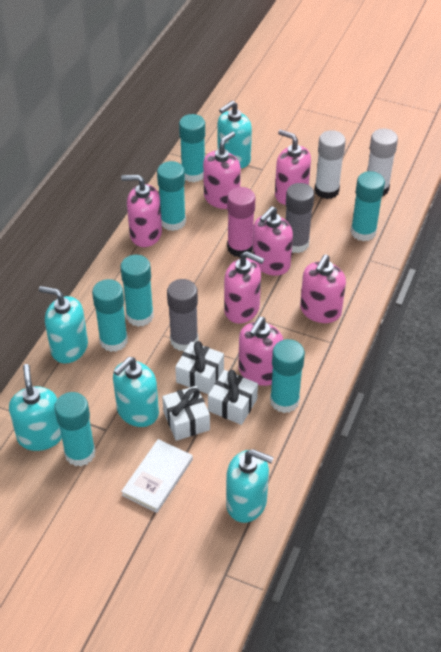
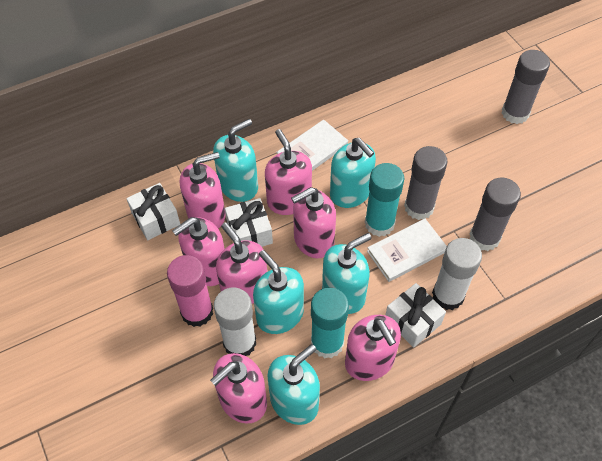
grey glue stick: [167,279,198,352] [286,183,314,253] = 2 -> [404,146,448,220] [470,177,521,251] [502,50,550,124] = 3
turquoise glue stick: [54,392,96,466] [92,279,128,352] [120,255,154,327] [157,161,186,231] [179,114,205,182] [270,339,305,413] [351,171,385,241] = 7 -> [311,288,349,358] [365,163,404,237] = 2
white book: [121,439,193,513] = 1 -> [276,119,348,171] [367,219,447,282] = 2

